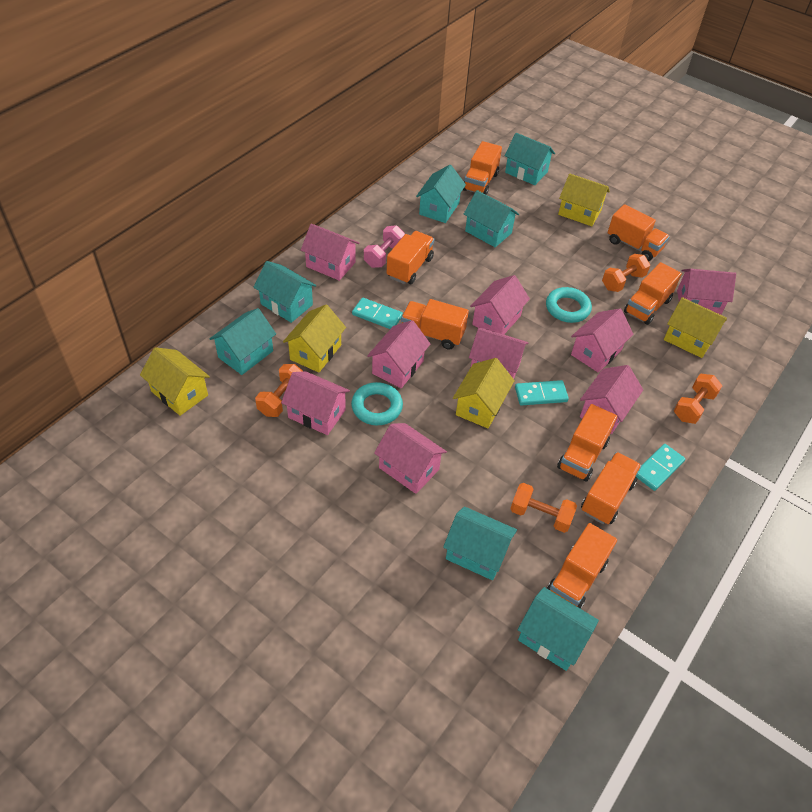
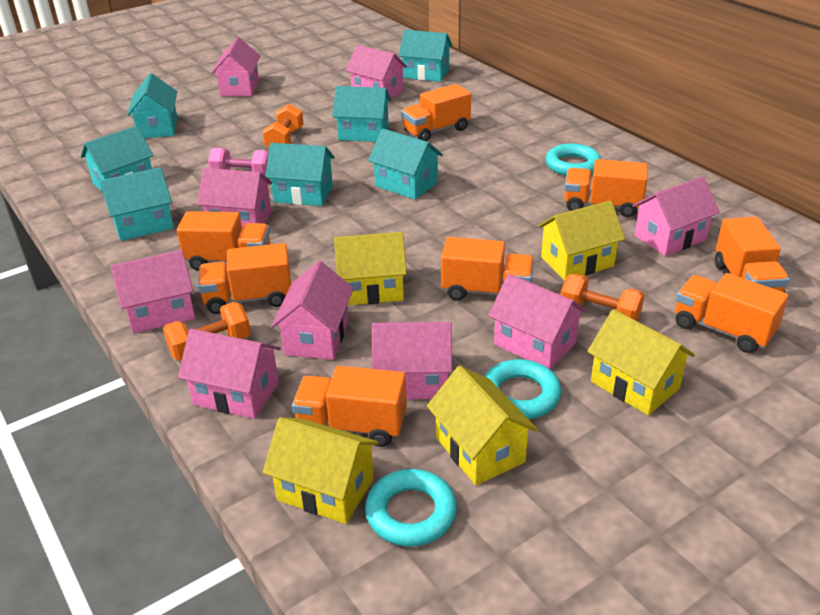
orange dumbbell: [255,364,303,417] [511,483,577,533] [602,254,650,292] [674,374,722,424] = 4 -> [163,302,251,361] [262,104,303,147] [561,274,645,321] = 3
turquoise domino: [352,298,403,329] [515,380,569,405] [636,444,685,491] = 3 -> none = 0
turquoise ring: [351,382,403,425] [546,287,592,323] = 2 -> [365,469,457,547] [484,359,561,419] [546,144,601,176] = 3

